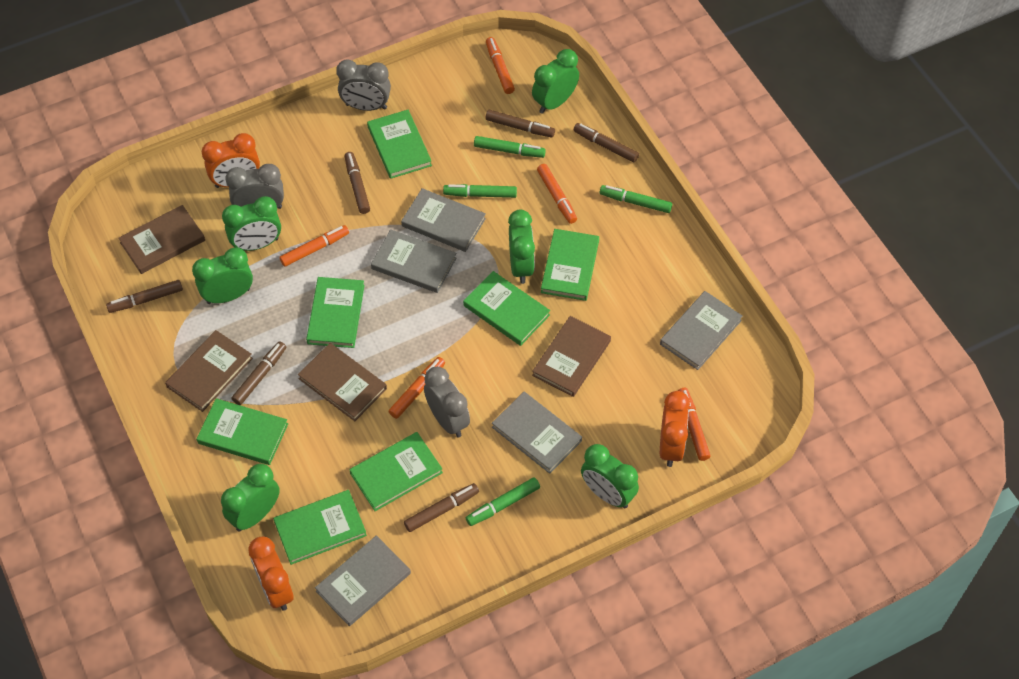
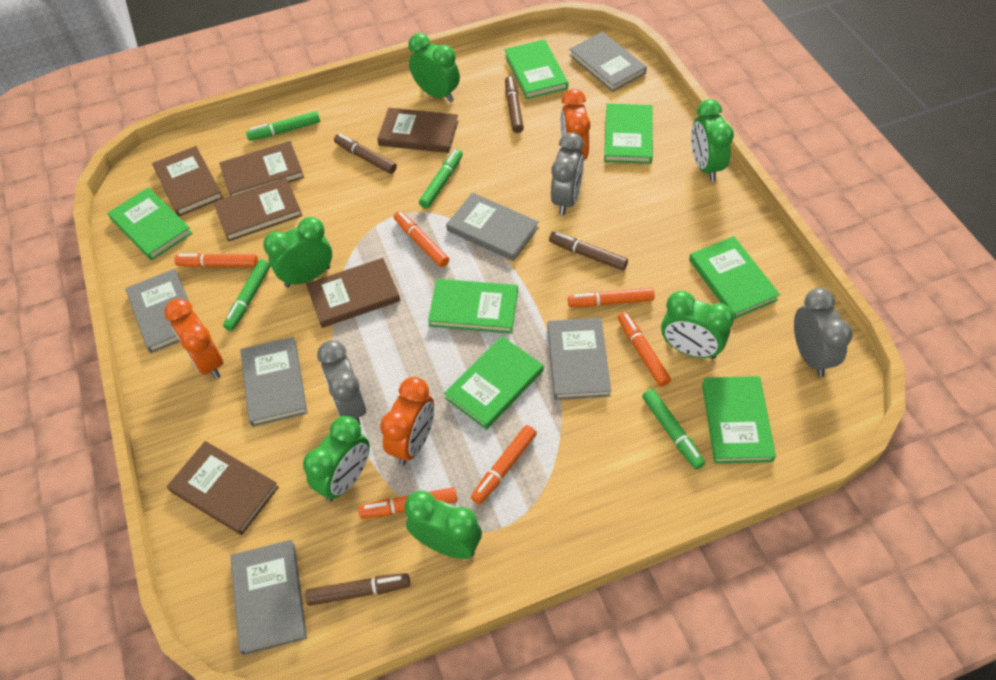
brown book: [118,205,205,274] [165,330,253,412] [298,343,387,421] [532,316,611,397] = 4 -> [152,146,223,216] [167,441,279,535] [214,178,302,242] [219,141,304,196] [306,258,400,328] [377,108,458,153] = 6
brown marker: [106,280,183,313] [232,341,286,405] [345,152,370,214] [404,483,479,532] [485,110,555,138] [574,123,639,162] = 6 -> [305,573,410,606] [334,134,397,174] [505,76,524,133] [549,232,628,270] = 4
grey book: [315,535,411,626] [371,229,457,293] [401,188,486,252] [492,392,582,474] [660,291,743,370] = 5 -> [126,269,193,353] [230,540,307,655] [240,337,308,427] [446,192,539,261] [547,318,611,400] [569,32,647,92] = 6
orange marker: [279,225,349,267] [389,357,445,419] [486,37,515,94] [537,164,577,224] [678,388,710,461] = 5 -> [175,253,258,267] [358,487,457,519] [394,211,449,267] [471,425,537,505] [568,287,655,307] [618,312,671,387] = 6

